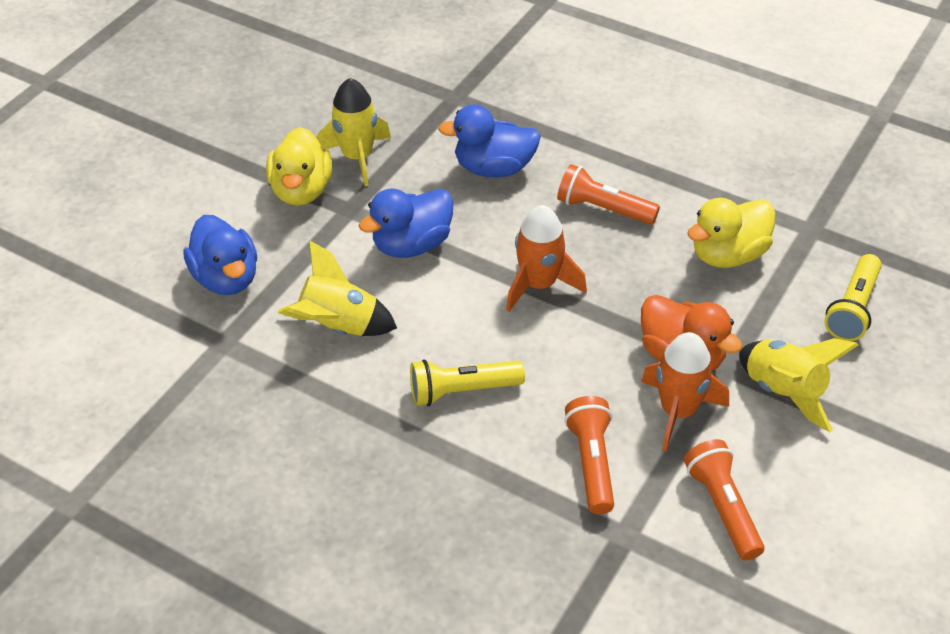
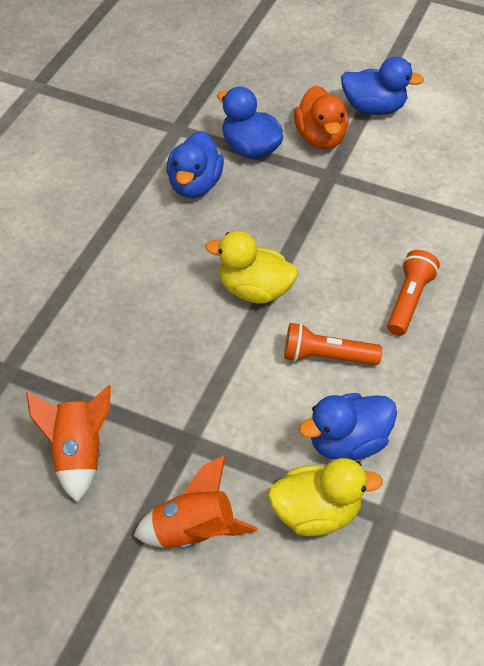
blue duck: [183,215,257,295] [359,189,454,258] [438,104,541,177] = 3 -> [167,131,224,198] [217,87,283,159] [299,393,397,460] [341,57,424,115] = 4
orange flashlight: [557,164,660,225] [564,396,614,514] [684,439,764,560] = 3 -> [284,323,382,365] [387,250,440,336] = 2
yellow flashlight: [410,359,525,406] [824,254,882,341] = 2 -> none = 0
yellow rocket: [278,240,397,336] [317,78,391,186] [739,338,858,432] = 3 -> none = 0

